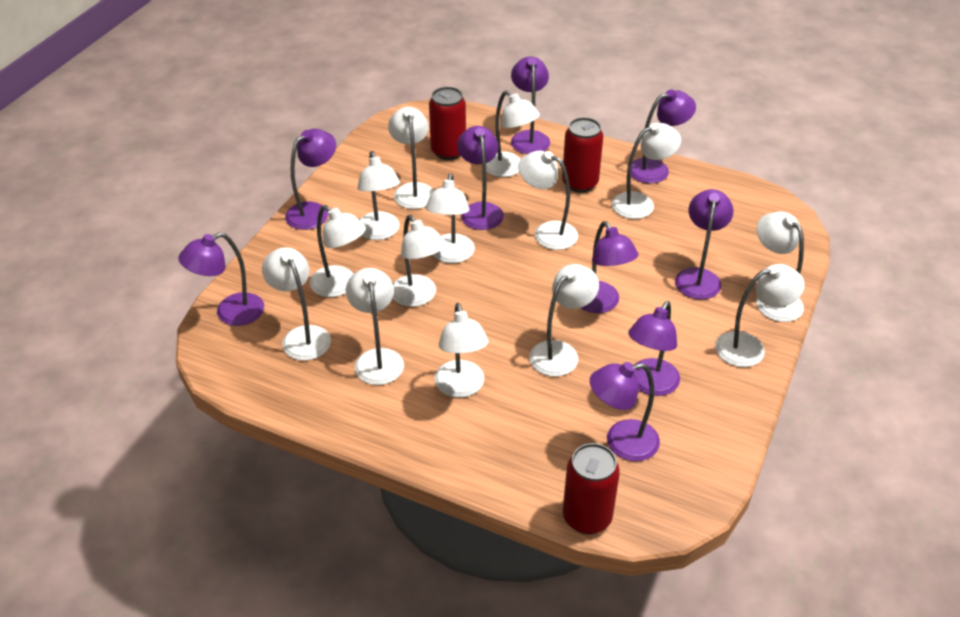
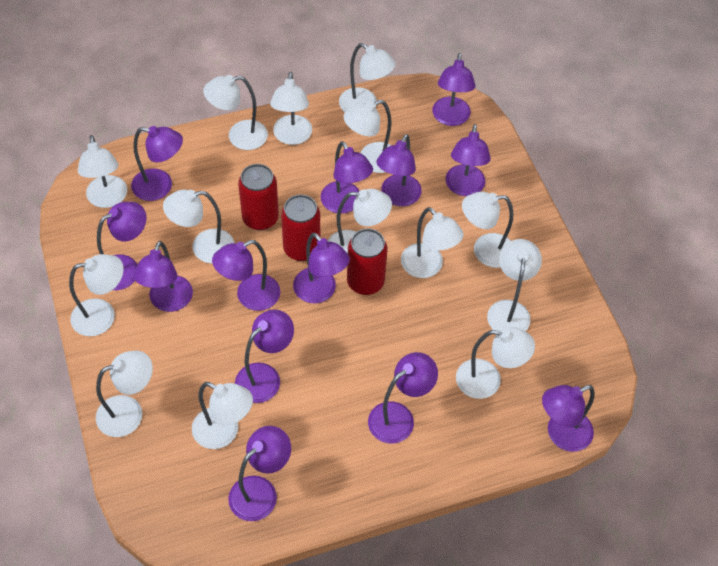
purple lamp: [179,232,264,326] [285,129,336,230] [457,126,504,230] [511,57,550,154] [581,221,638,313] [590,362,660,461] [628,301,680,396] [631,90,696,183] [675,189,733,300] = 9 -> [97,202,146,290] [131,126,183,201] [134,241,193,312] [212,240,280,311] [228,426,291,521] [235,309,294,403] [293,233,350,303] [321,141,373,214] [368,352,438,443] [376,134,422,206] [432,53,476,126] [446,124,491,196] [542,385,595,452] = 13

